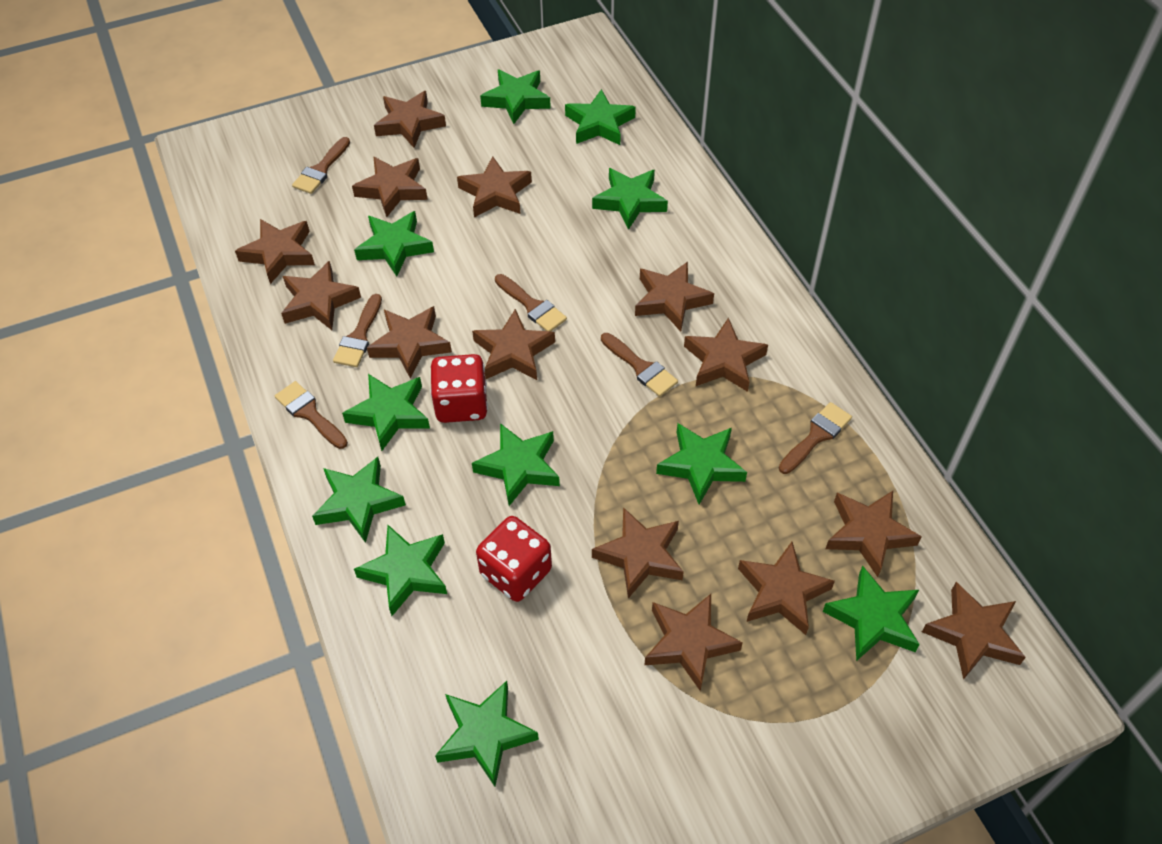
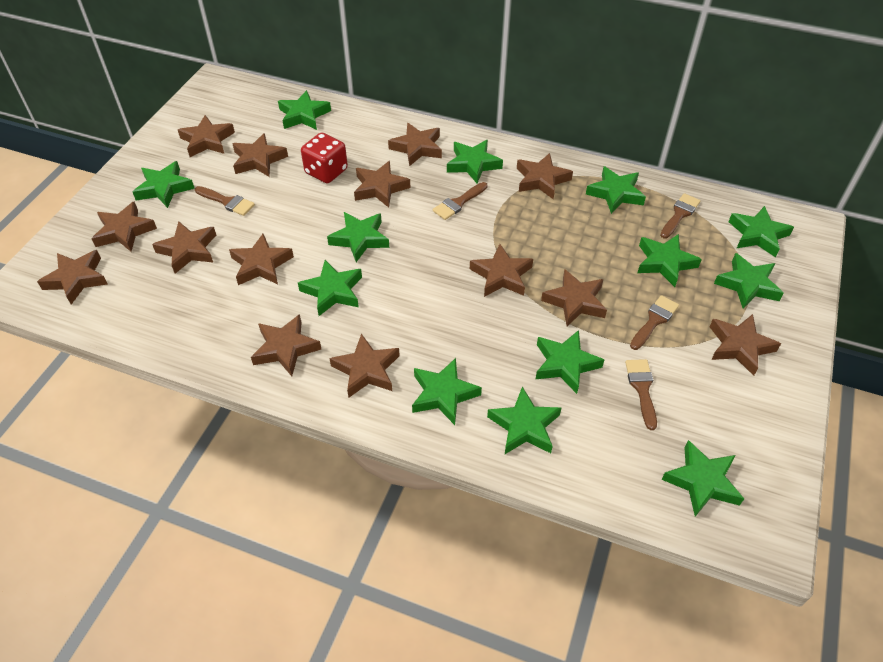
brown brush: [275,381,348,449] [292,137,350,194] [333,294,382,367] [495,274,567,331] [601,333,678,397] [779,402,852,474] = 6 -> [195,186,255,216] [433,182,488,220] [625,359,657,430] [630,295,679,350] [660,193,701,239] = 5
green star: [312,457,406,543] [342,374,430,451] [354,211,434,277] [354,525,447,616] [435,681,539,786] [472,423,560,506] [480,69,551,124] [565,89,636,145] [592,168,668,230] [656,423,747,505] [823,566,920,661] = 11 -> [133,161,195,208] [278,90,331,130] [298,260,362,316] [327,212,389,262] [412,358,482,425] [447,140,503,184] [487,387,561,454] [535,330,604,394] [586,166,646,214] [638,234,702,287] [661,440,744,517] [714,253,784,309] [728,206,794,257] = 13
red dice: [431,354,488,423] [476,516,552,602] = 2 -> [301,133,348,183] = 1

